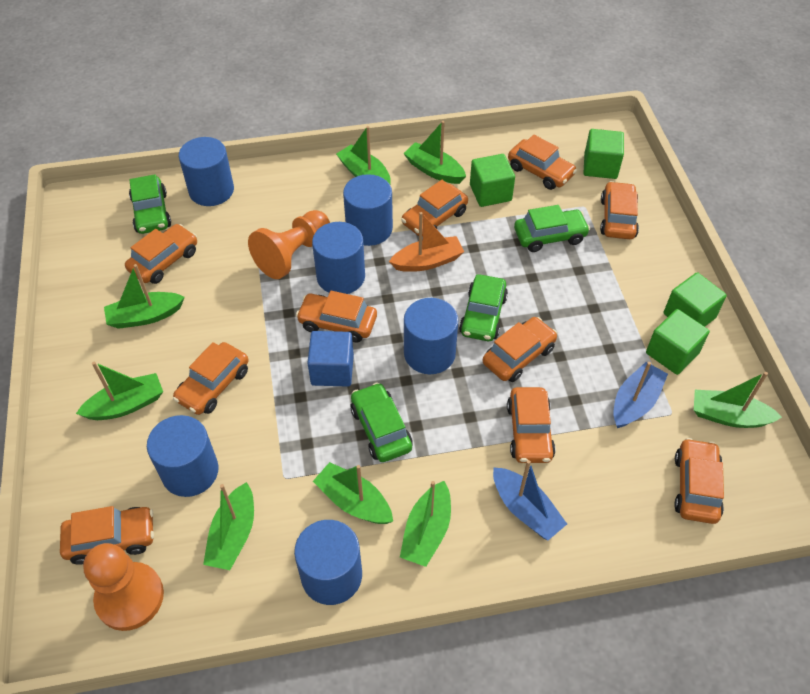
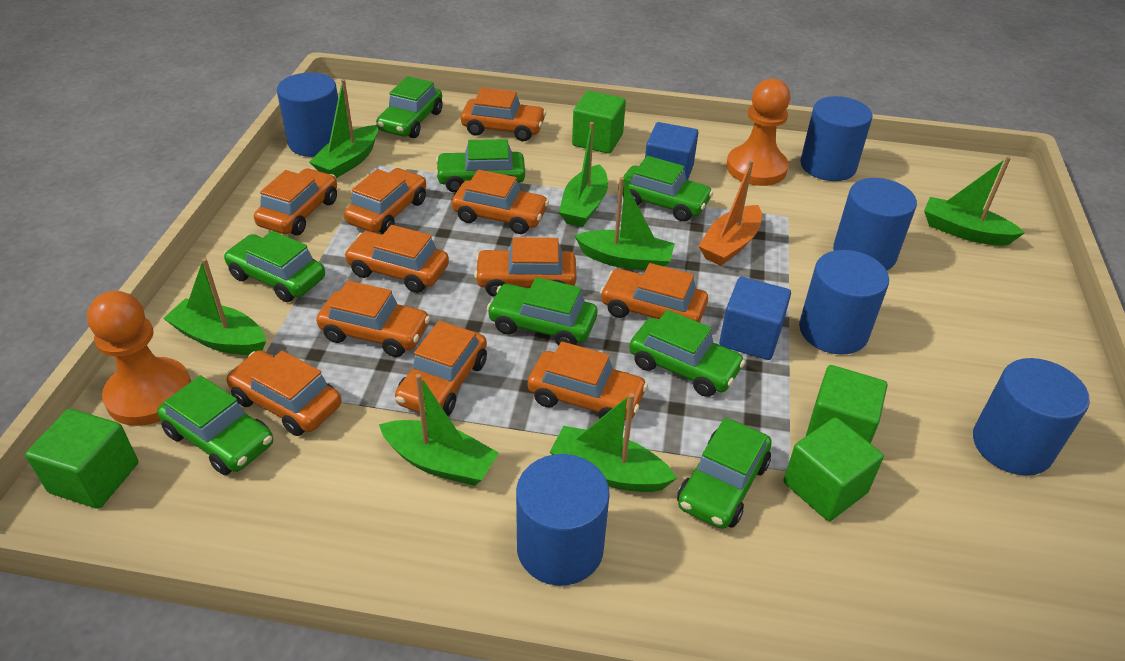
blue boat: [493,460,567,540] [614,362,668,428] = 2 -> none = 0
blue cube: [307,331,354,387] = 1 -> [645,122,698,180] [719,277,791,360] = 2
green boat: [76,362,163,420] [104,264,185,329] [203,482,254,570] [313,462,393,524] [336,126,391,184] [400,481,451,567] [403,121,466,184] [694,372,782,428] = 8 -> [163,258,266,355] [309,79,378,178] [379,374,499,486] [550,393,677,492] [559,122,608,227] [574,177,675,270] [924,157,1025,246] = 7
green car: [129,174,171,234] [351,382,413,462] [459,275,508,341] [514,205,590,252] = 4 -> [157,375,273,475] [224,231,325,302] [376,76,443,138] [435,139,525,193] [487,277,597,346] [618,156,713,222] [629,310,745,397] [677,417,772,529] = 8
orange car: [60,506,154,565] [125,224,197,284] [173,342,249,415] [296,291,377,343] [401,180,468,236] [482,317,557,382] [507,387,555,463] [508,135,577,190] [600,181,639,239] [674,438,724,524] = 10 -> [226,350,341,436] [254,168,337,235] [316,281,430,357] [344,168,426,234] [344,225,449,293] [395,321,487,416] [452,170,549,234] [461,88,546,141] [474,237,576,297] [528,341,648,420] [600,263,708,323] = 11

